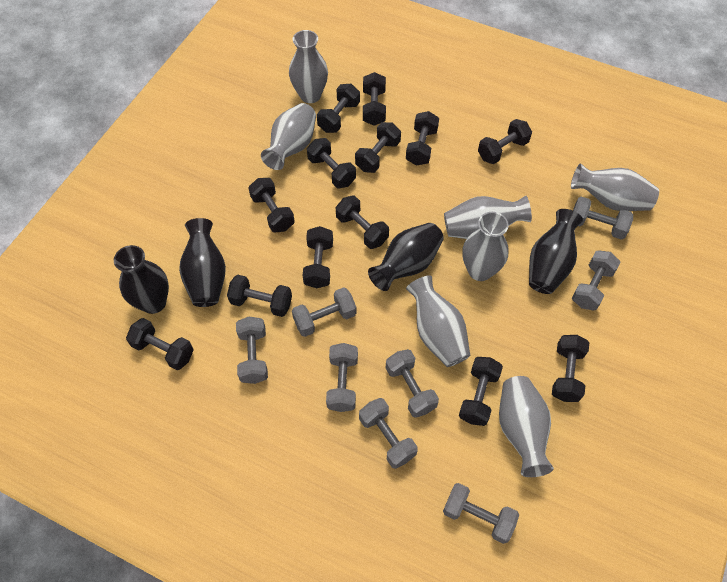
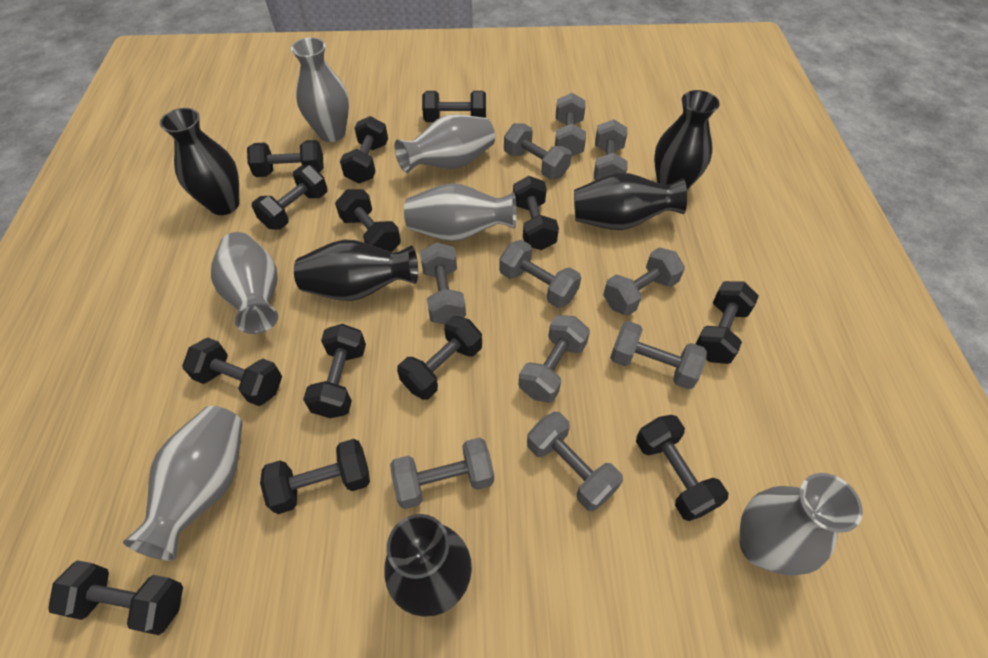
black vase: [114,245,169,314] [179,218,226,307] [368,223,444,291] [529,209,583,294] = 4 -> [160,108,239,215] [294,240,418,301] [384,514,472,617] [574,173,687,230] [654,90,720,190] = 5
grey dumbbell: [236,317,268,384] [292,287,356,337] [326,343,358,412] [359,398,418,469] [386,349,439,418] [443,483,519,544] [572,250,620,311] [573,197,633,240] = 8 -> [390,437,494,509] [420,242,466,324] [499,240,581,308] [504,123,572,179] [519,315,590,403] [527,412,623,512] [555,93,586,157] [594,119,628,180] [603,247,685,316] [610,321,707,390] = 10
grey vase: [261,103,316,170] [289,30,328,103] [406,275,470,367] [444,196,532,239] [462,212,509,281] [499,376,554,477] [571,164,659,211] = 7 -> [123,406,243,560] [211,232,278,334] [291,37,349,142] [395,114,495,173] [404,183,517,241] [740,473,863,576] = 6

